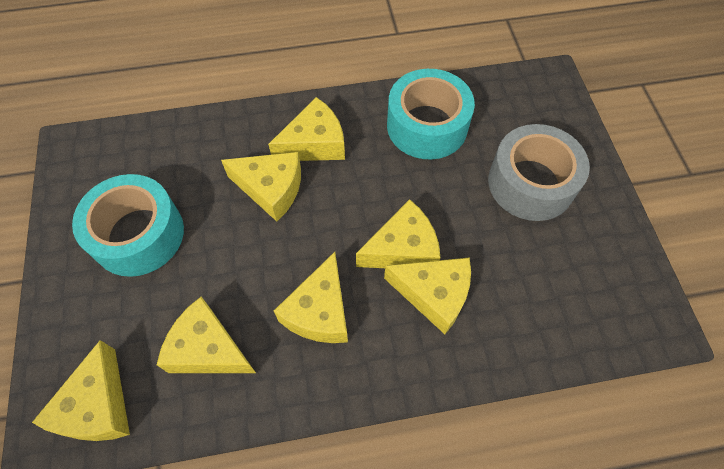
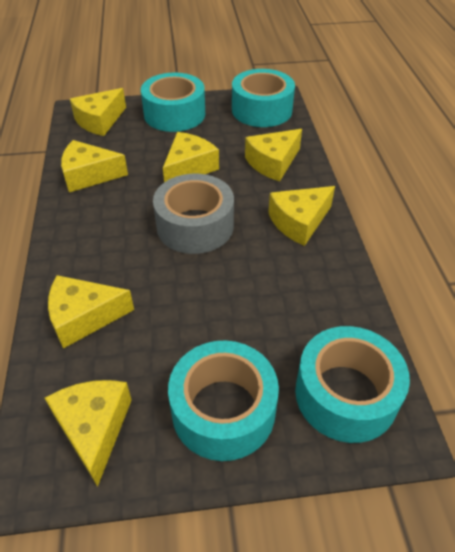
turquoise tape: [72,174,184,277] [387,69,475,159] = 2 -> [141,72,205,132] [168,340,279,461] [232,69,295,127] [295,326,410,443] = 4

